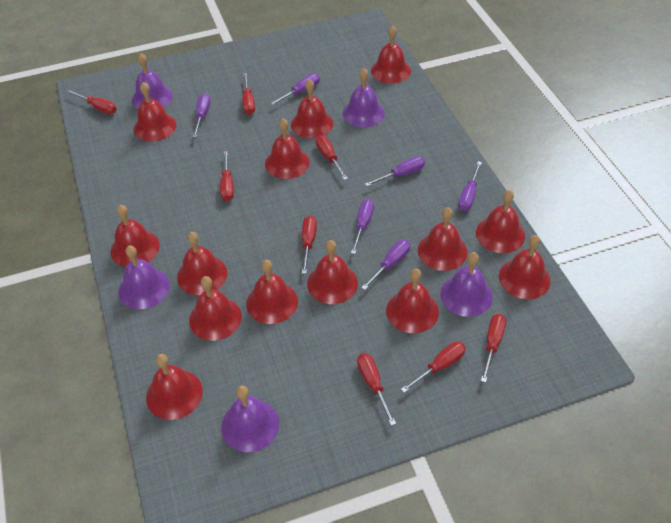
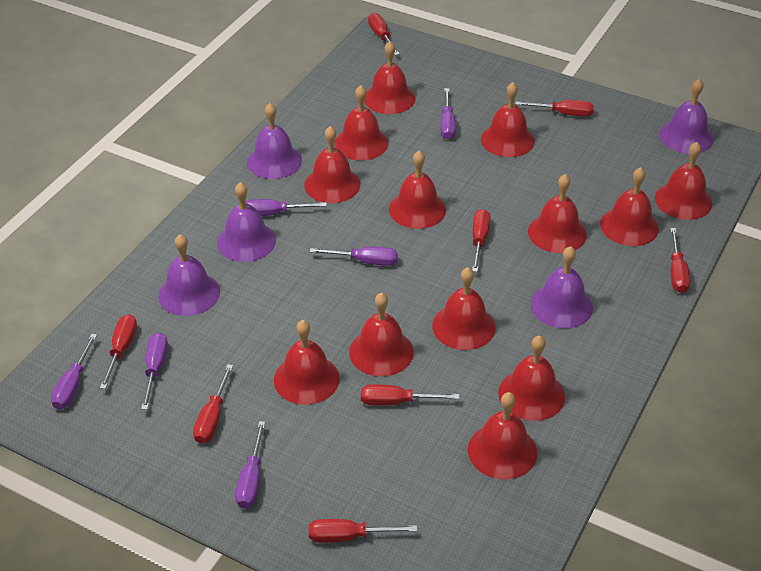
red bell: [111,205,160,267] [134,82,176,141] [146,354,203,420] [177,232,227,295] [189,276,242,341] [246,260,298,324] [265,118,309,179] [291,79,333,139] [307,240,358,304] [371,26,411,84] [386,268,439,333] [418,207,467,271] [476,190,525,253] [499,235,550,299] = 14 -> [274,320,340,405] [304,126,360,203] [335,85,388,160] [349,293,414,377] [364,41,415,114] [389,151,446,229] [432,267,495,350] [468,392,537,480] [481,82,535,157] [498,335,565,421] [528,174,587,253] [600,167,659,246] [655,142,712,220] = 13

